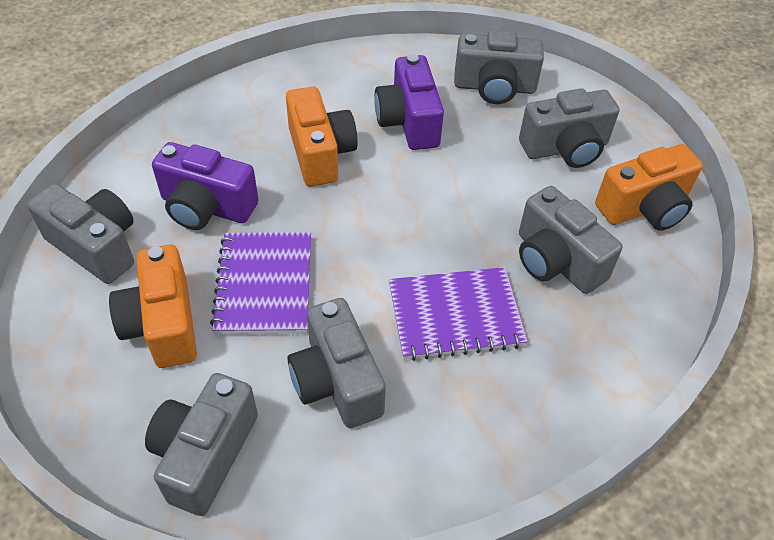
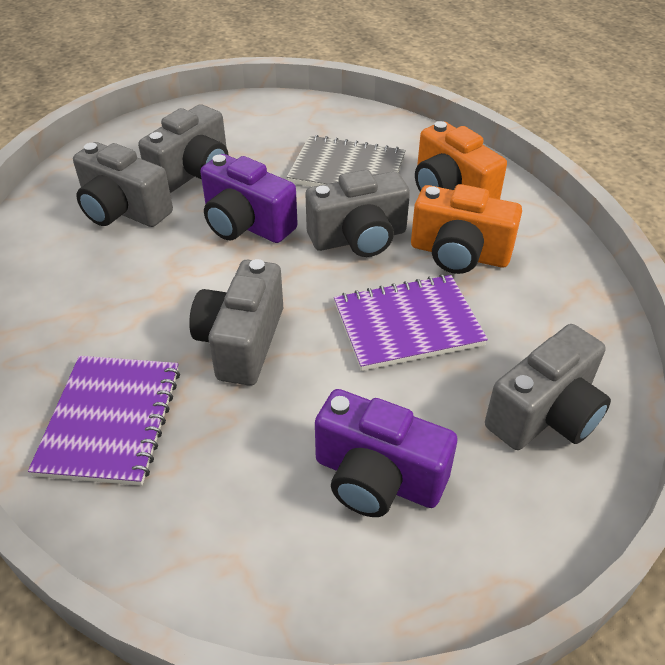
grey camera: [27,184,134,284] [145,373,258,516] [288,298,386,428] [454,29,544,104] [519,88,619,168] [519,186,622,294] = 6 -> [73,142,173,227] [138,104,229,193] [189,259,283,386] [306,170,410,257] [485,324,611,450] = 5
grey notebook: none = 0 -> [287,135,406,187] = 1
orange camera: [109,244,197,368] [286,87,358,187] [595,144,703,231] = 3 -> [411,184,522,274] [415,121,507,199] = 2

